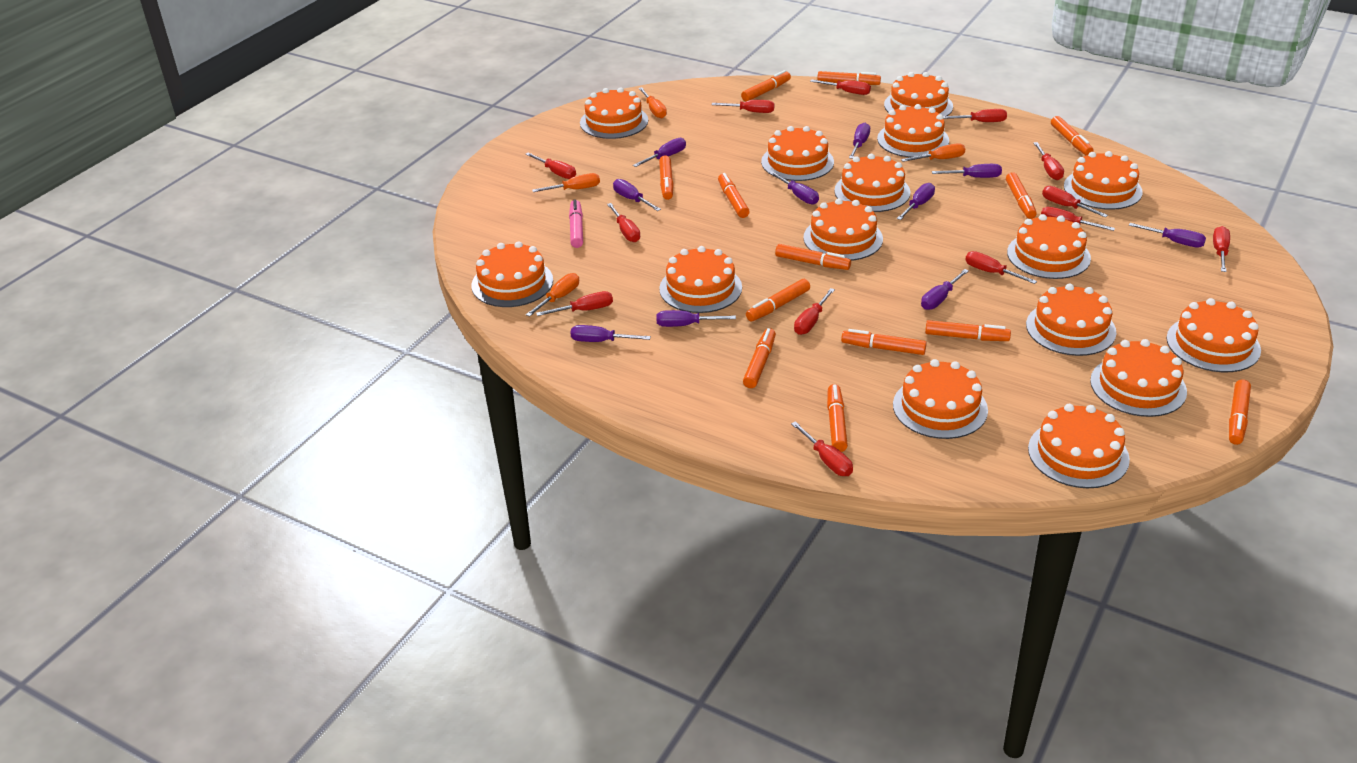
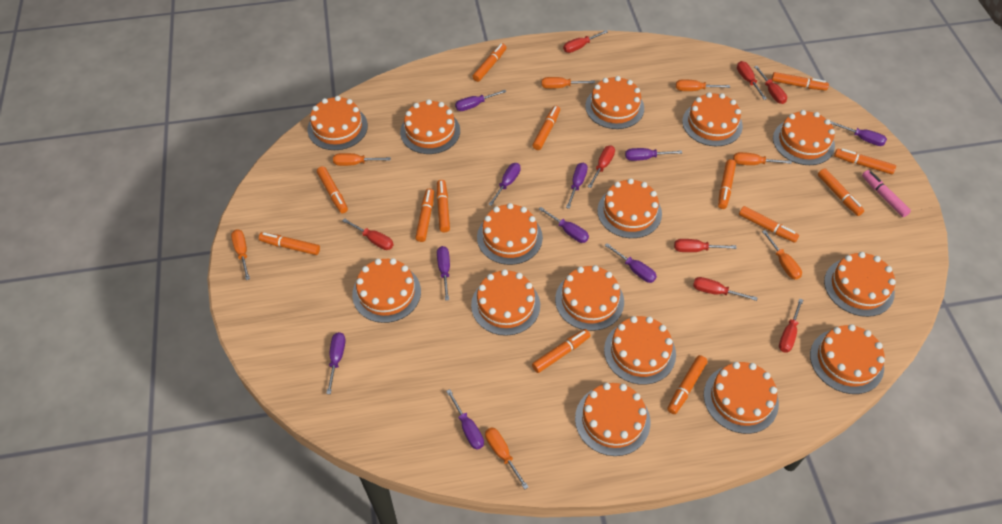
orange screwdriver: [526,273,579,317] [532,173,600,192] [638,87,667,118] [901,143,965,162] = 4 -> [231,229,250,280] [333,153,391,166] [485,427,528,489] [542,77,595,89] [676,80,730,91] [733,152,792,165] [762,230,802,280] = 7
red screwdriver: [525,152,576,179] [536,291,613,316] [607,203,640,242] [711,100,774,113] [791,421,853,476] [794,288,835,335] [810,79,871,95] [943,109,1007,122] [965,251,1037,284] [1033,142,1064,180] [1041,207,1115,231] [1042,186,1108,217] [1213,226,1230,272] = 13 -> [342,218,393,250] [563,30,608,53] [588,146,615,188] [674,239,737,252] [693,277,758,301] [737,61,767,100] [754,66,787,104] [779,298,803,353] = 8

